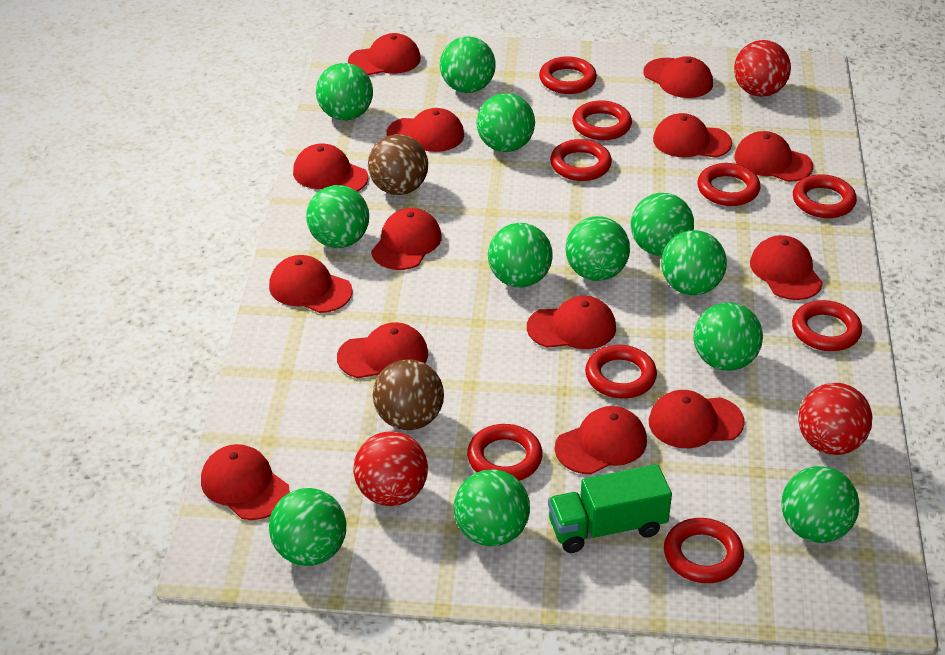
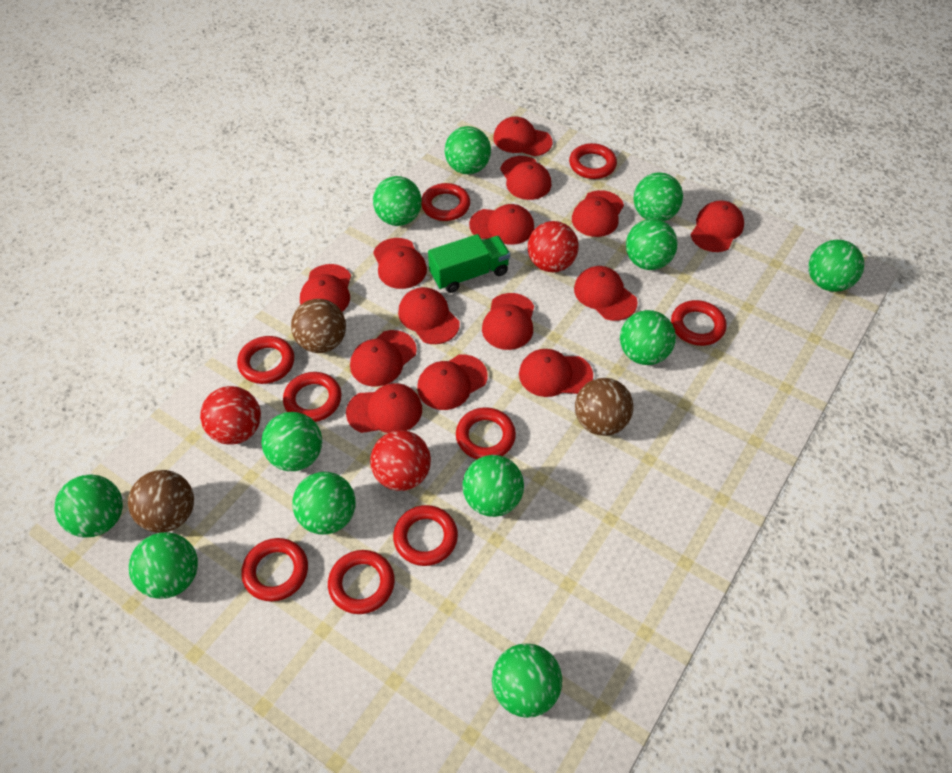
brown ball: [368,134,428,195] [373,359,444,430] = 2 -> [128,470,194,533] [291,299,346,353] [575,378,634,436] = 3

